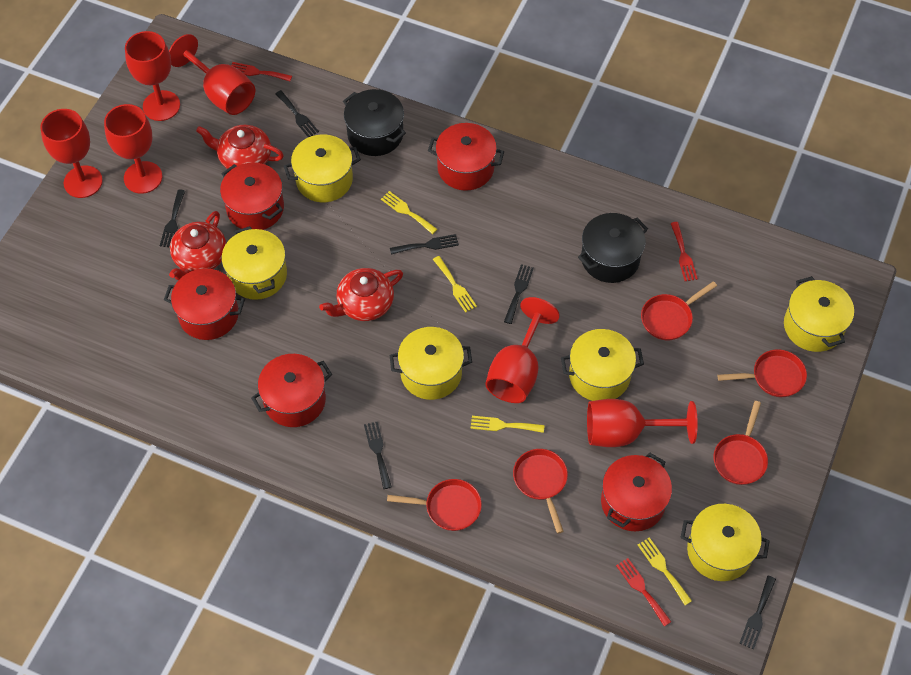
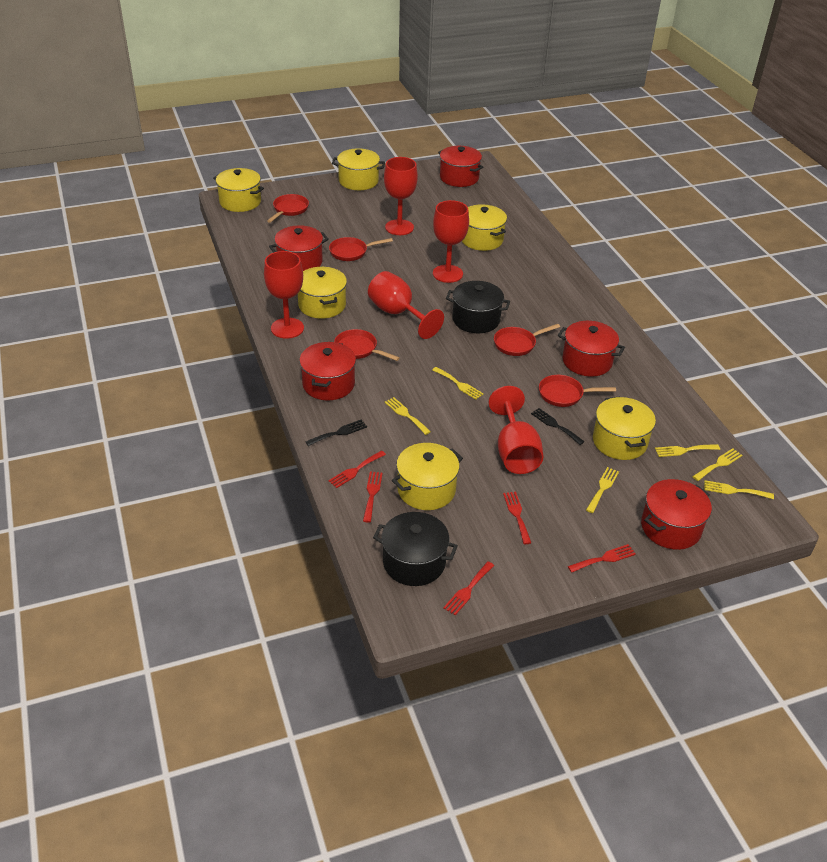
black fork: [160,189,185,247] [275,90,319,137] [364,422,392,489] [390,234,459,255] [504,264,534,324] [739,576,776,650] = 6 -> [306,420,367,446] [531,408,585,445] = 2
red fork: [231,62,292,81] [616,558,671,626] [670,222,698,281] = 3 -> [328,451,386,488] [363,472,383,523] [443,561,494,615] [503,492,531,544] [568,544,636,573] = 5
red goblet: [40,109,103,198] [104,104,162,194] [125,31,180,121] [169,34,255,115] [485,297,560,403] [587,399,698,447] = 6 -> [264,251,304,339] [368,271,444,339] [384,157,418,235] [433,200,469,283] [489,386,543,474] = 5
red teapot: [169,211,226,280] [196,125,284,169] [319,268,403,321] = 3 -> none = 0
yellow fork: [381,191,438,234] [433,256,477,313] [471,416,545,433] [638,537,692,605] = 4 -> [385,397,431,435] [432,367,484,400] [586,467,619,513] [655,444,720,457] [692,448,743,481] [704,480,774,499] = 6

